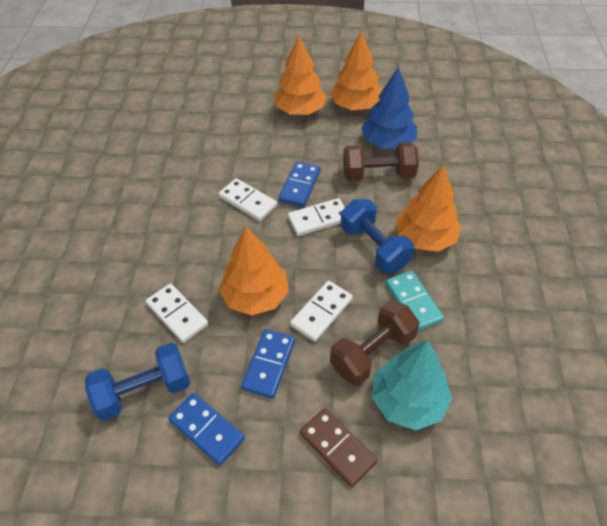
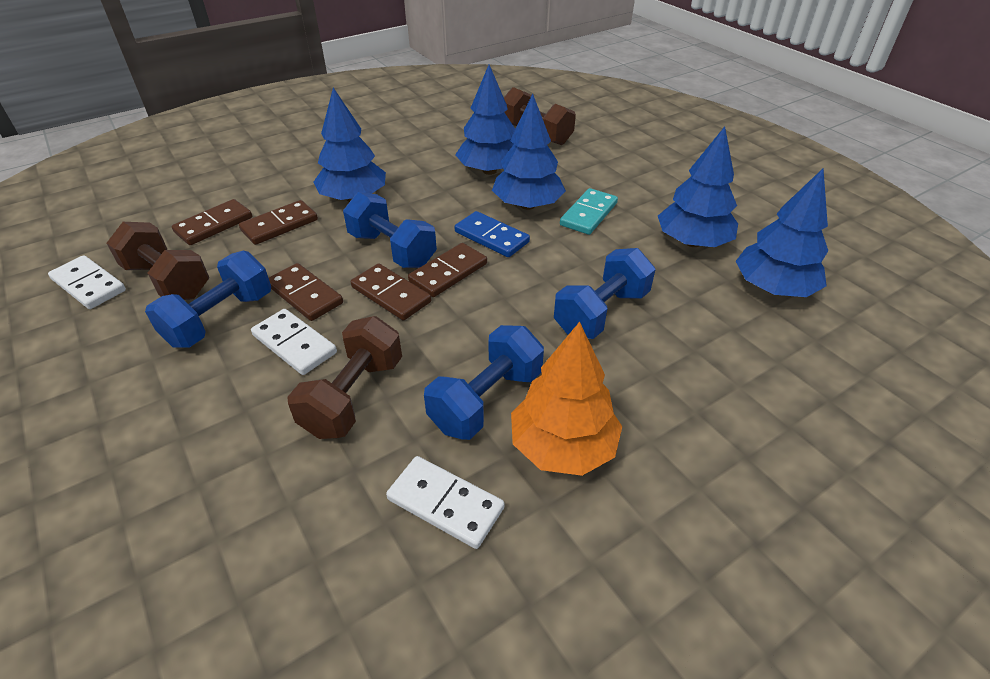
blue domino: [168,393,245,465] [241,329,295,399] [278,162,320,207] = 3 -> [455,211,530,257] = 1
blue dumbbell: [85,343,190,421] [341,199,414,273] = 2 -> [145,251,271,348] [343,192,437,268] [424,325,544,440] [554,248,656,339] = 4
blue tree: [361,67,417,149] = 1 -> [313,88,386,202] [455,65,515,175] [492,94,566,210] [658,126,738,247] [736,169,828,297] = 5
brown domino: [300,408,378,487] = 1 -> [172,199,252,245] [239,200,318,245] [269,263,343,321] [351,264,431,321] [408,243,487,297] = 5
brown dumbbell: [330,300,419,386] [343,142,419,182] = 2 -> [107,222,209,300] [287,316,402,439] [504,87,576,145] = 3
orange tree: [219,227,289,316] [274,36,327,115] [330,31,382,110] [396,164,461,252] = 4 -> [511,322,622,476] = 1
turquoise tree: [372,340,452,430] = 1 -> none = 0
white domino: [146,283,208,343] [219,178,277,221] [288,198,345,236] [290,281,353,342] = 4 -> [48,255,126,309] [251,309,337,375] [386,456,505,549] = 3

